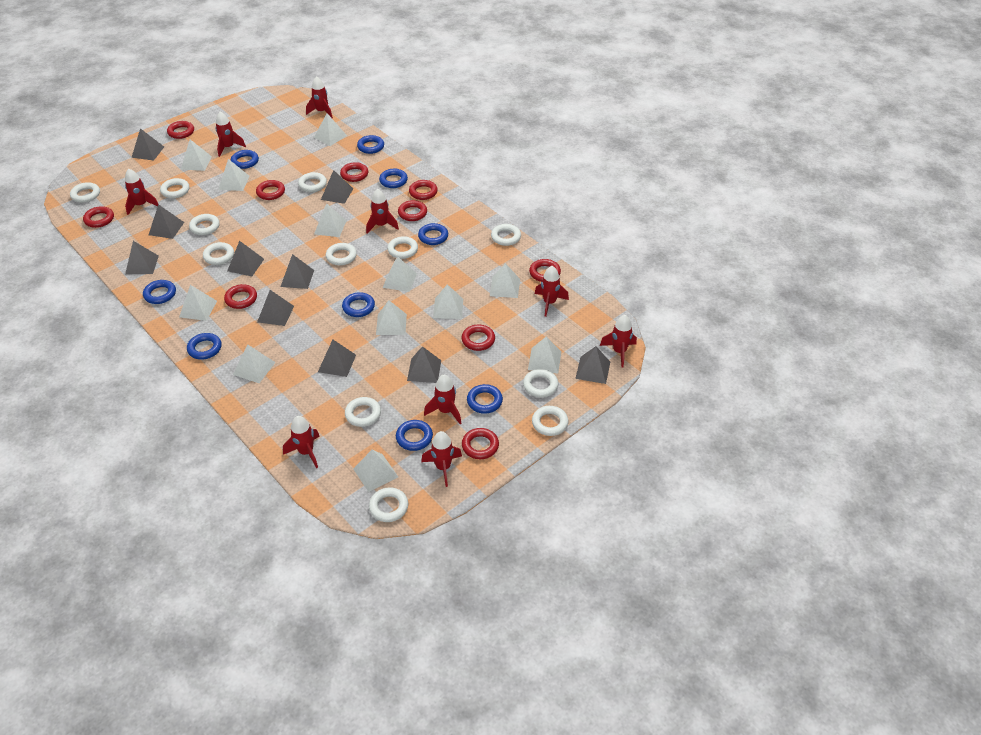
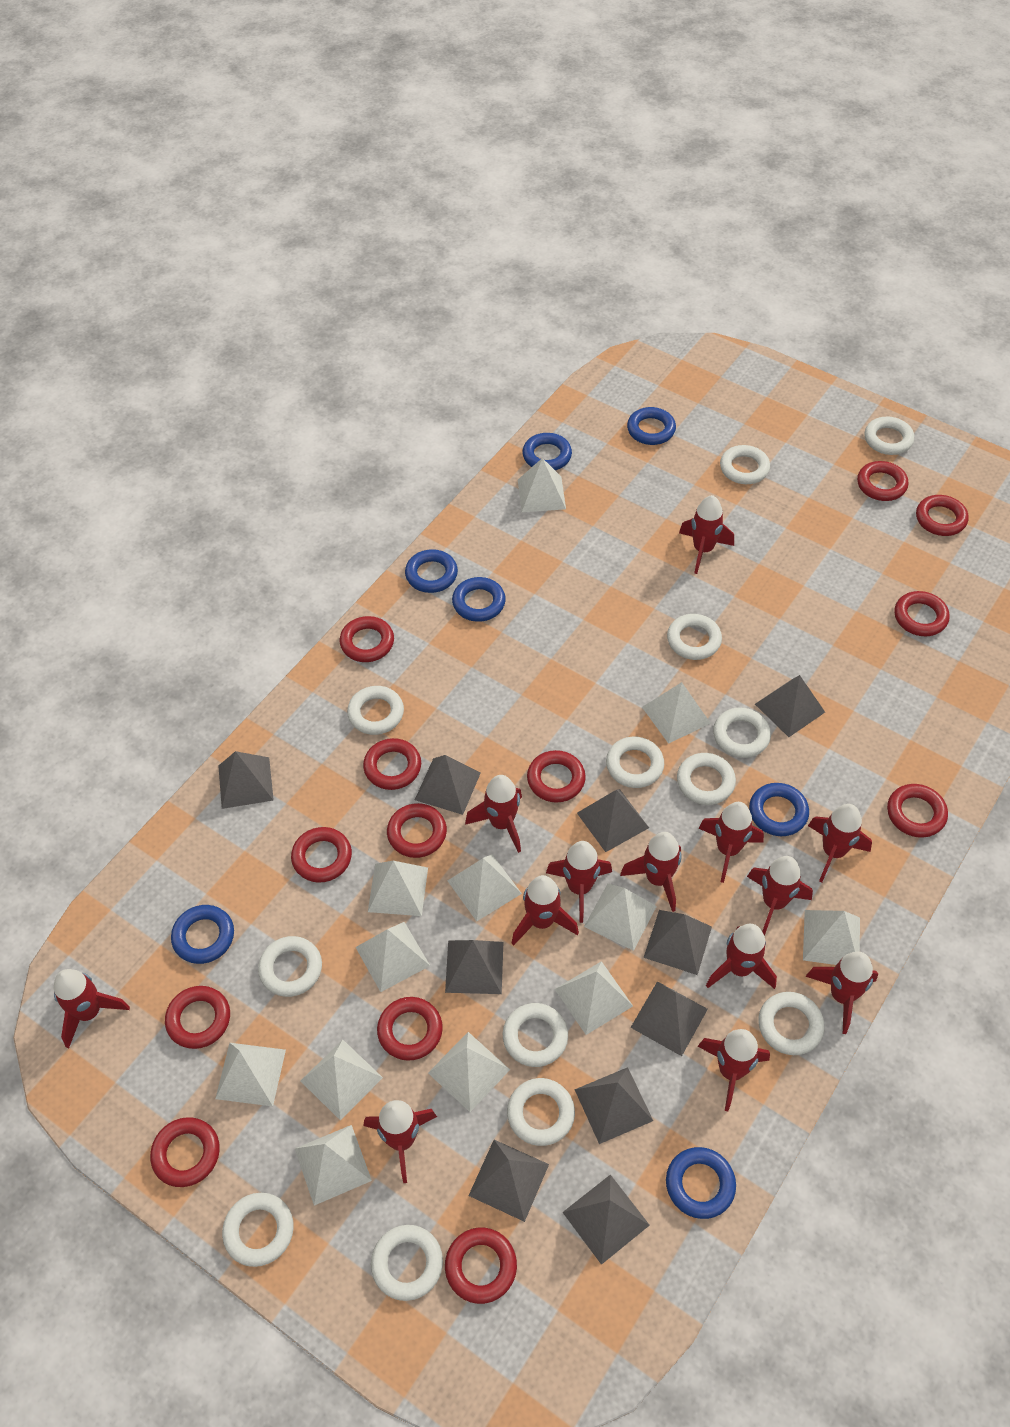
blue ring: [143,280,176,304] [187,333,222,360] [231,150,259,169] [342,292,375,317] [357,135,384,154] [379,169,408,188] [396,420,433,451] [418,223,448,245] [467,384,503,414] = 9 -> [171,905,234,964] [405,549,458,593] [452,577,506,622] [522,433,572,470] [627,407,676,445] [666,1147,736,1219] [749,783,809,836] = 7
red ring: [83,206,114,228] [167,121,194,139] [224,284,257,309] [256,180,285,200] [340,162,368,182] [398,200,427,221] [409,180,438,200] [462,325,495,351] [462,428,499,459] [529,259,561,282] = 10 -> [150,1117,220,1187] [165,986,230,1049] [291,827,352,883] [340,616,394,662] [363,738,421,790] [377,997,443,1061] [387,803,447,858] [445,1228,517,1304] [527,750,586,803] [857,461,909,501] [887,784,948,838] [894,591,950,636] [916,495,968,536] = 13
red rocket: [125,169,158,215] [215,112,246,157] [283,416,319,468] [306,76,333,118] [366,189,399,234] [421,431,462,487] [424,375,462,424] [535,266,569,317] [600,315,637,368] = 9 -> [54,969,130,1049] [364,1100,437,1183] [465,775,522,853] [512,875,579,946] [546,841,612,923] [620,832,681,912] [679,495,734,574] [697,1029,770,1111] [698,802,764,883] [706,924,777,989] [747,856,813,936] [806,952,878,1034] [808,804,872,883] = 13
white ring: [70,182,100,203] [160,178,190,198] [189,214,220,235] [203,242,234,265] [298,172,327,192] [326,243,357,265] [345,397,381,427] [369,487,408,522] [387,236,418,259] [491,224,521,246] [523,369,558,398] [532,406,568,436] = 12 -> [222,1193,294,1267] [258,936,322,997] [347,686,404,735] [371,1225,443,1301] [503,1003,568,1067] [507,1078,575,1146] [606,737,664,788] [667,614,722,660] [677,753,736,805] [713,708,771,758] [720,445,770,484] [758,992,824,1055] [865,417,914,455] = 13

